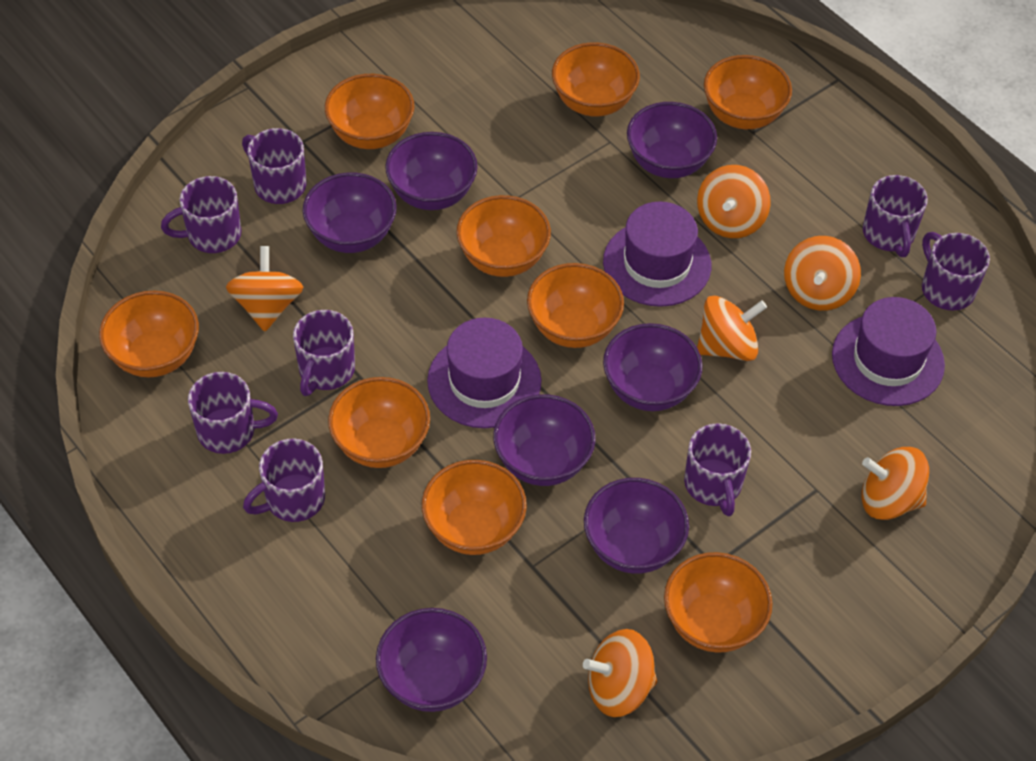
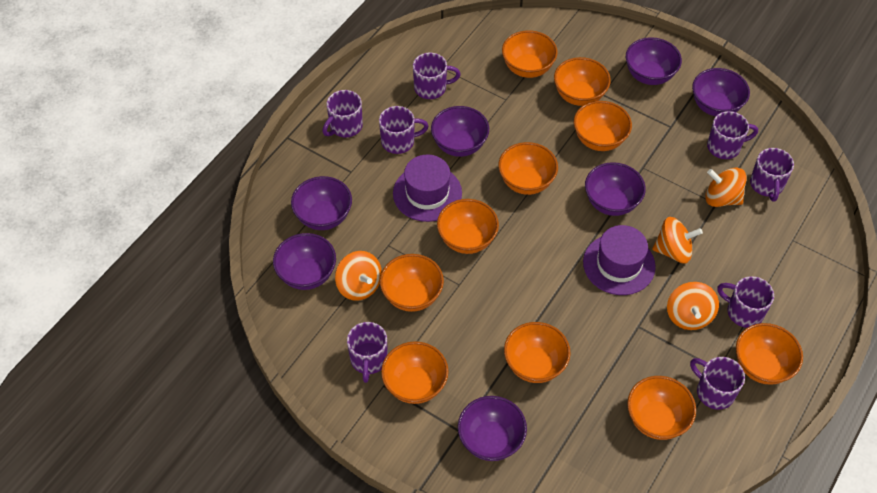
orange bowl: [99,290,199,377] [325,74,414,149] [328,377,430,468] [422,460,527,555] [456,195,551,277] [527,263,624,348] [552,42,640,117] [664,552,773,653] [704,55,792,129] = 9 -> [380,254,444,312] [381,341,449,404] [437,199,499,254] [498,142,558,195] [502,30,558,78] [504,322,571,383] [554,57,611,106] [574,101,632,151] [627,376,696,440] [736,323,803,385] = 10
orange spinning top: [226,246,303,332] [583,629,657,717] [697,165,771,238] [697,296,767,361] [784,236,861,311] [861,447,929,520] = 6 -> [335,251,382,301] [652,217,703,264] [667,282,719,330] [705,168,747,207] = 4
purple hat: [427,318,542,428] [603,202,711,307] [832,297,945,406] = 3 -> [393,155,462,222] [583,225,656,295] = 2

